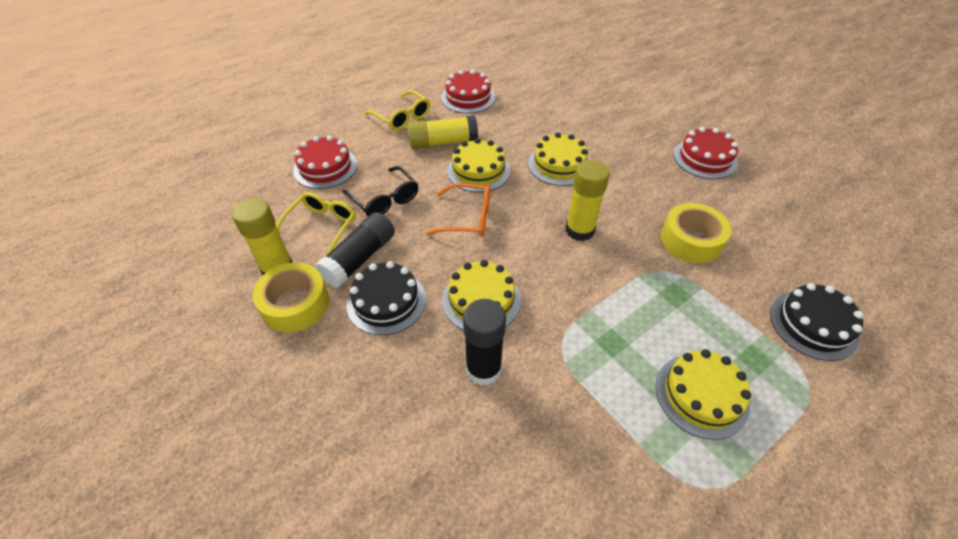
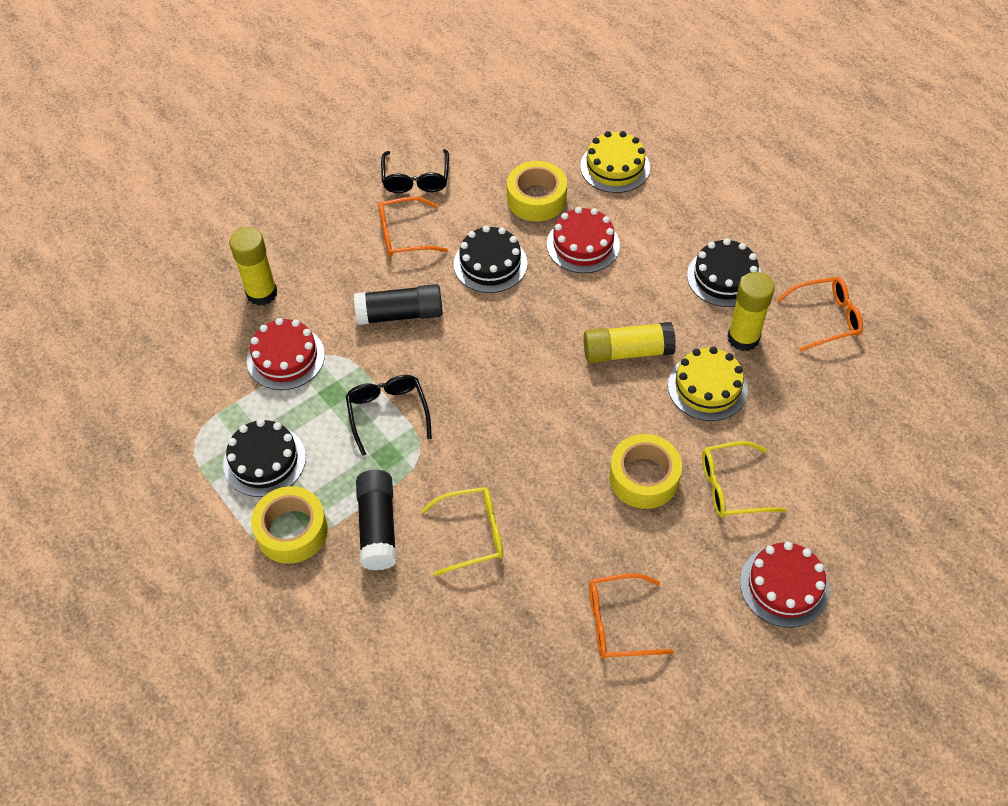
black cake: [346,261,426,335] [770,283,864,361] = 2 -> [223,419,306,497] [454,226,527,293] [687,238,761,307] = 3
black glasses: [342,166,418,216] = 1 -> [346,375,432,456] [381,149,449,193] = 2
orange glasses: [426,183,491,236] = 1 -> [378,197,448,257] [589,573,674,659] [777,277,863,352] = 3
yellow cake: [442,260,521,330] [447,138,510,193] [528,132,589,186] [656,349,751,440] = 4 -> [580,131,650,193] [668,347,748,421] = 2
yellow tape: [253,262,329,333] [661,203,731,263] = 2 -> [251,486,328,564] [507,161,567,222] [609,434,682,509] = 3

